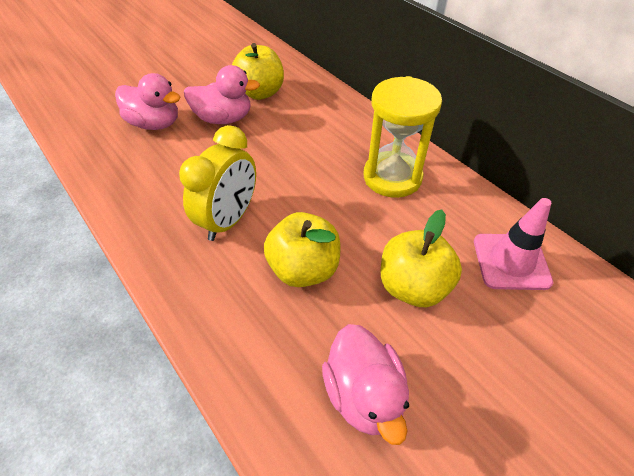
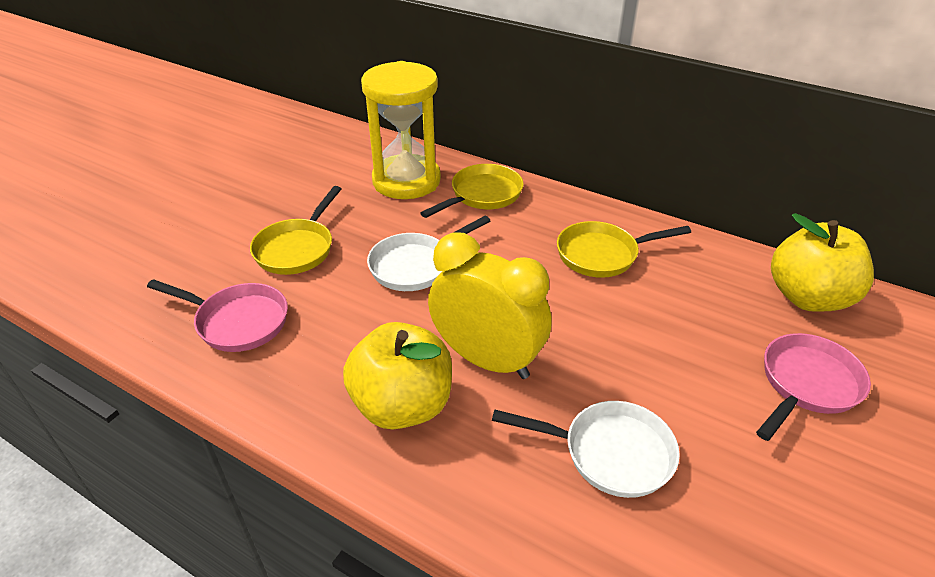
pink duck: [115,73,180,130] [184,65,260,124] [322,324,409,445] = 3 -> none = 0
pink pan: none = 0 -> [147,279,288,352] [756,333,871,441] = 2
pink traffic cone: [474,198,553,290] = 1 -> none = 0
white pan: none = 0 -> [367,216,490,291] [492,401,680,498] = 2
yellow apple: [232,43,284,100] [264,212,340,287] [380,210,462,307] = 3 -> [343,322,452,429] [771,213,874,312] = 2
yellow pan: none = 0 -> [250,186,341,275] [420,164,524,218] [557,221,691,278] = 3

